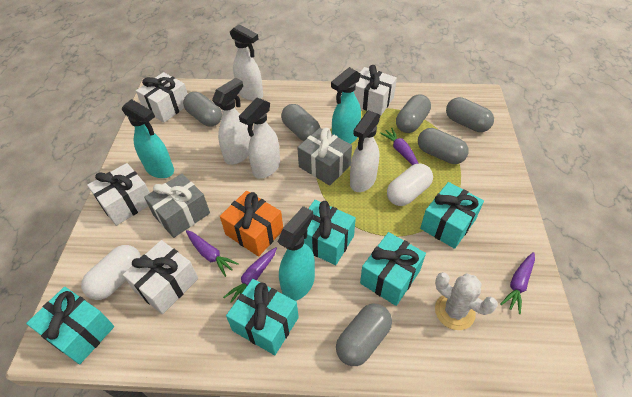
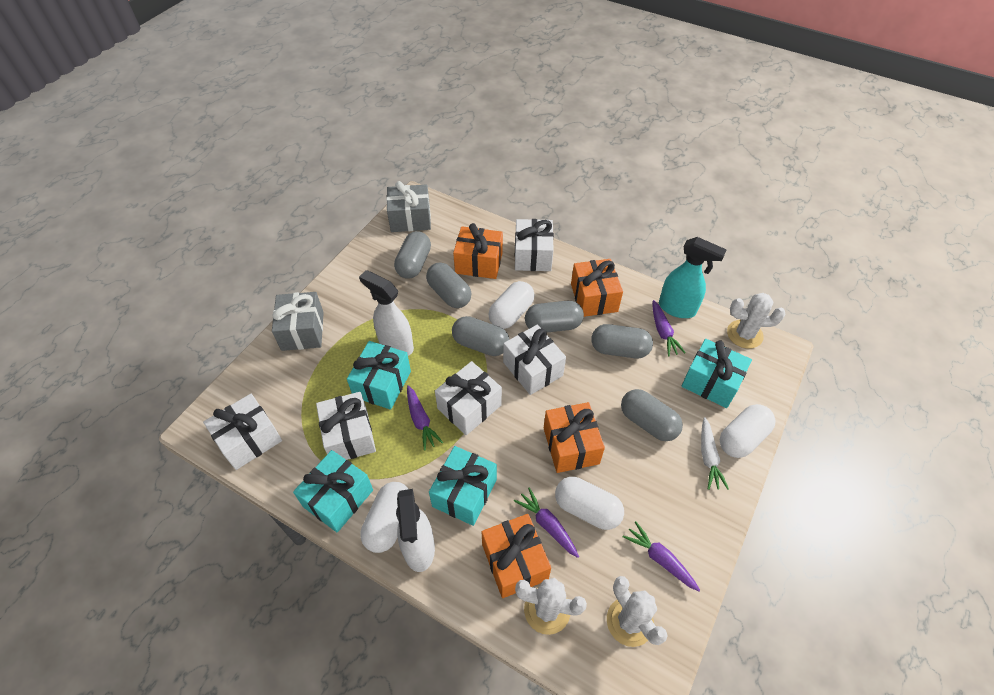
orange gift: [220,191,283,257] = 1 -> [453,223,503,279] [482,514,551,598] [544,402,605,473] [571,259,623,317] = 4
turquoise gift: [26,287,114,364] [226,279,299,355] [304,200,356,265] [360,232,426,306] [420,182,484,249] = 5 -> [293,450,373,532] [347,341,411,410] [429,446,497,526] [682,339,752,408] = 4
turquoise spray bottle: [122,99,174,178] [278,206,315,301] [331,67,361,144] = 3 -> [659,237,727,318] = 1
white cactus: [435,272,498,330] = 1 -> [515,578,587,635] [607,576,668,647] [727,293,786,349] = 3
white capsule: [81,245,141,300] [387,163,433,206] = 2 -> [360,482,409,553] [488,281,535,329] [555,477,624,530] [720,404,776,458] = 4
white carrot: none = 0 -> [701,417,729,490] = 1
white gift: [87,163,150,226] [123,240,198,314] [136,72,188,123] [354,65,397,116] = 4 -> [203,394,282,470] [316,392,376,460] [435,361,502,435] [503,325,566,395] [515,219,554,271] = 5
white spray bottle: [212,78,251,165] [230,24,263,101] [239,98,280,179] [350,110,380,192] = 4 -> [359,270,414,356] [396,489,435,572] = 2

